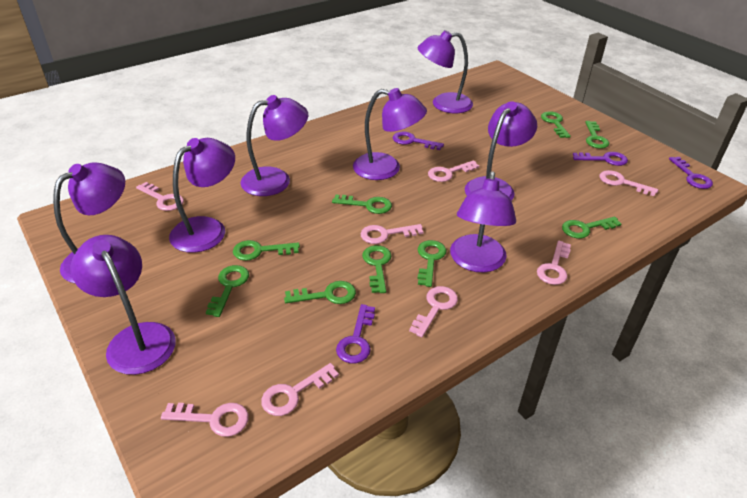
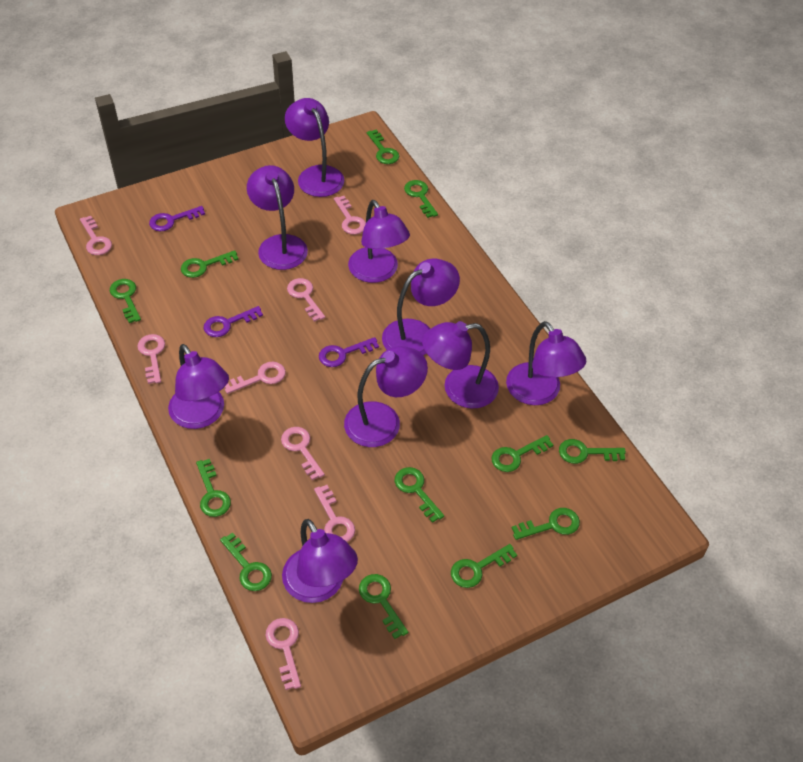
green key: [206,265,249,317] [233,240,300,261] [284,281,356,304] [332,195,392,214] [362,245,391,293] [418,240,446,287] [541,111,571,138] [562,217,621,238] [585,121,609,149] = 9 -> [110,279,141,323] [181,250,239,278] [196,459,231,517] [220,532,272,591] [359,574,408,639] [367,130,399,164] [394,467,444,523] [404,180,438,218] [451,544,517,588] [491,435,553,472] [512,508,580,540] [559,439,626,464] = 12
purple key: [336,304,375,363] [393,132,444,150] [573,152,628,166] [669,157,713,189] = 4 -> [149,206,205,231] [204,306,263,337] [319,337,379,367] = 3
purple lamp: [53,162,125,283] [71,235,176,375] [169,138,235,253] [241,95,308,196] [353,88,427,180] [418,30,473,113] [450,171,516,273] [465,101,537,201] = 8 -> [168,344,229,429] [247,165,308,270] [282,519,358,603] [285,98,344,197] [344,346,428,447] [348,200,410,283] [382,259,460,356] [422,321,499,409] [506,321,587,405] = 9

